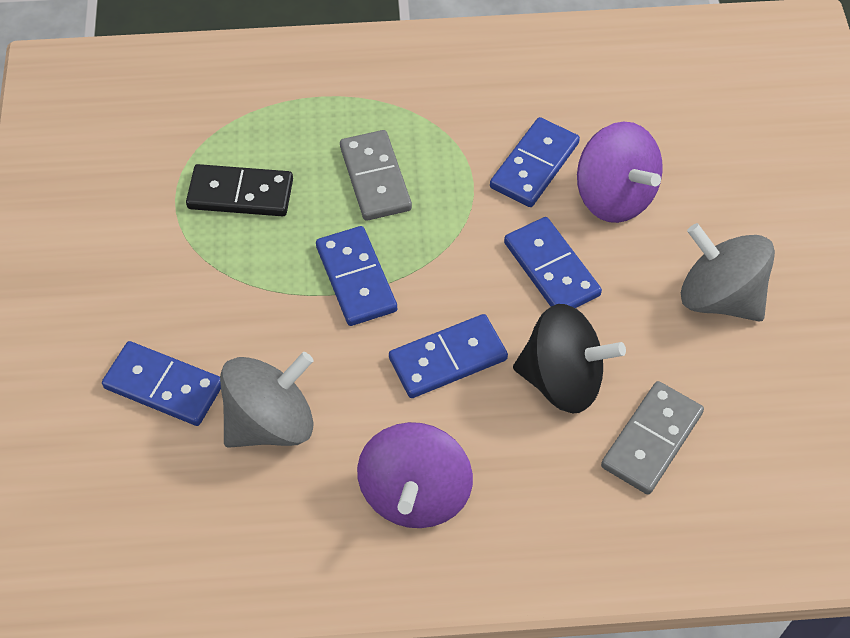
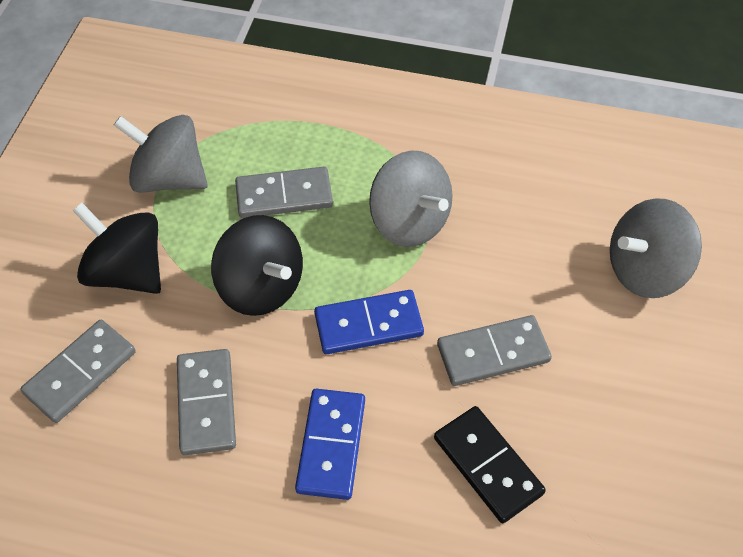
black spinning top: [513,304,626,413] = 1 -> [72,203,161,294] [211,215,303,316] = 2
blue domino: [102,341,221,426] [316,226,397,326] [389,314,508,398] [490,117,580,207] [504,217,602,308] = 5 -> [295,389,365,500] [314,290,424,354] = 2
grey domino: [340,130,412,221] [601,381,704,495] = 2 -> [21,320,135,423] [177,349,236,455] [235,167,333,218] [437,315,552,386] = 4
grey spinning top: [220,352,314,448] [681,223,775,322] = 2 -> [114,115,208,193] [369,150,453,247] [610,198,702,298] = 3
purple spinning top: [357,422,473,528] [577,122,663,223] = 2 -> none = 0

